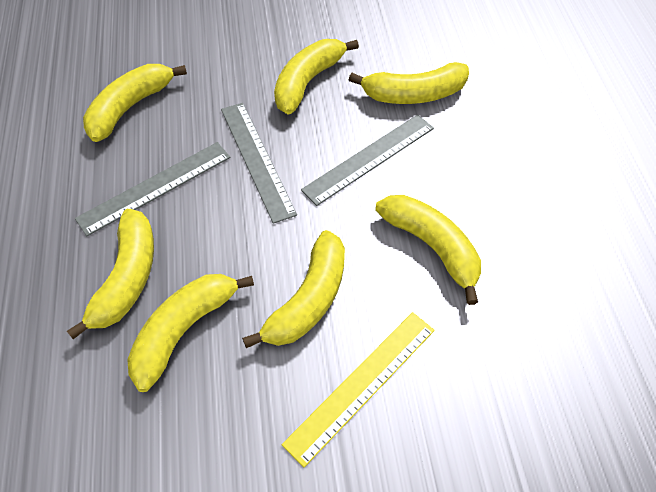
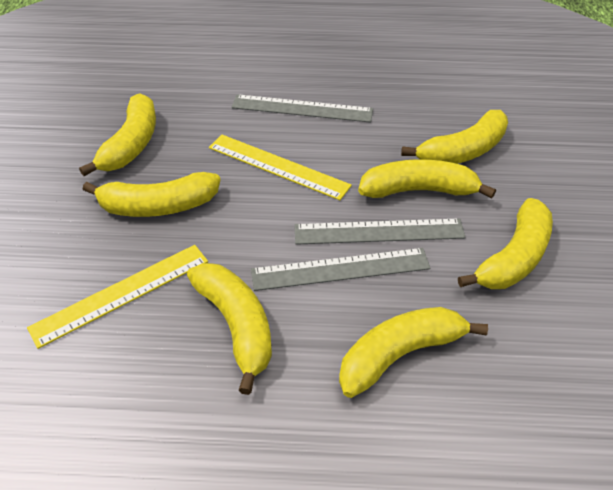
yellow ruler: [282,312,435,467] = 1 -> [27,245,208,349] [209,135,352,200] = 2

